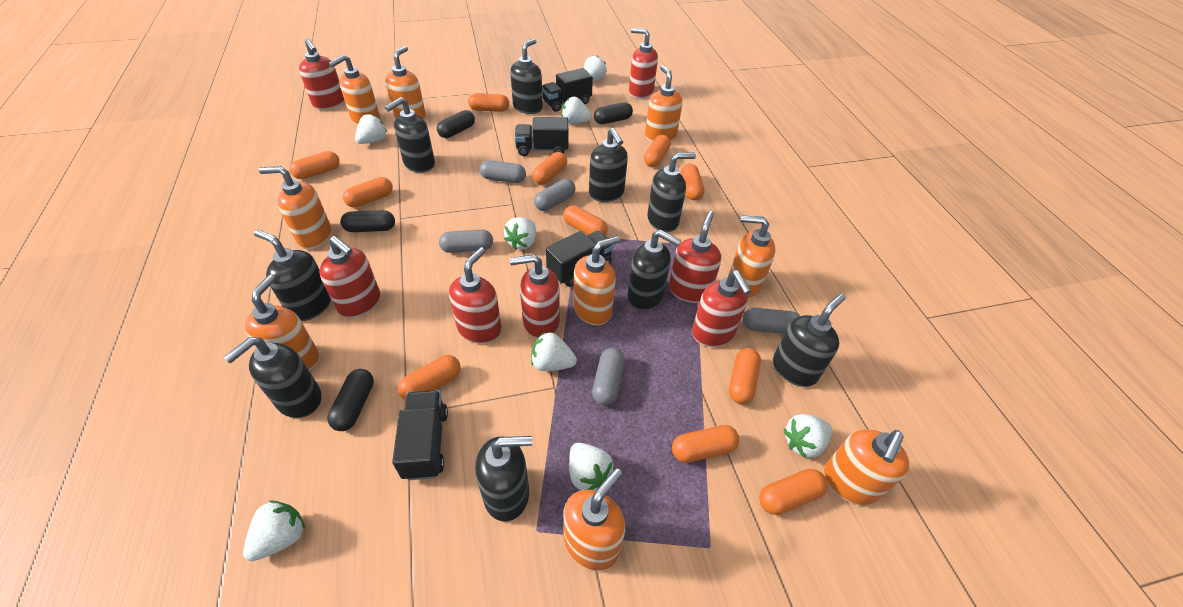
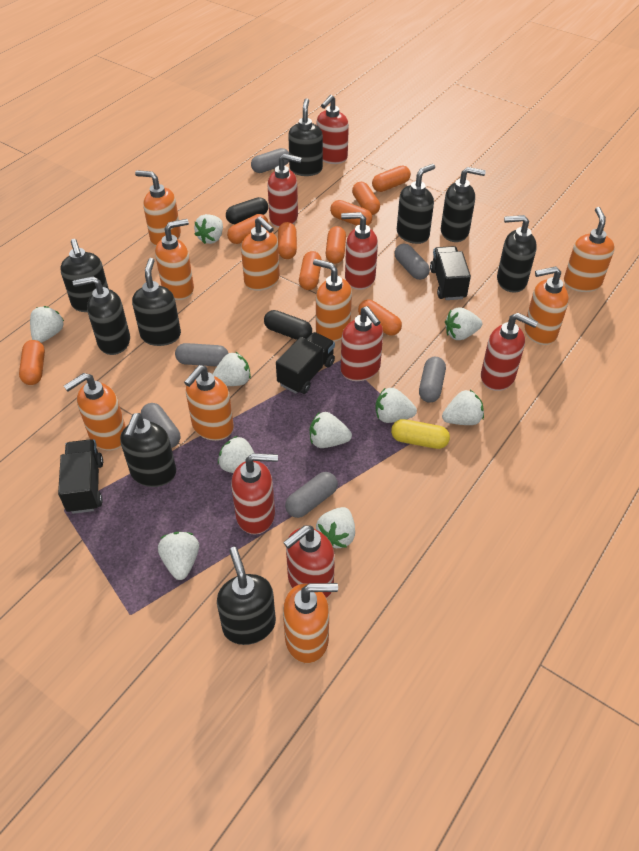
black capsule: [327,369,374,431] [340,210,395,232] [437,110,475,138] [594,102,633,124] = 4 -> [226,197,268,224] [264,310,312,340] = 2
black truck: [392,390,448,480] [514,117,568,156] [542,68,593,112] [546,231,614,287] = 4 -> [58,439,103,514] [276,332,335,394] [430,246,471,300] = 3
grey capsule: [439,229,493,253] [479,160,526,183] [534,179,575,211] [592,348,625,406] [742,308,800,334] = 5 -> [141,403,180,448] [175,343,229,367] [251,148,289,173] [285,472,338,518] [394,243,430,280] [419,357,446,403] = 6
orange capsule: [290,151,340,179] [343,177,393,208] [398,355,461,400] [468,93,509,112] [532,152,567,185] [563,205,608,236] [644,135,671,167] [672,425,739,463] [681,164,704,200] [729,348,761,404] [759,469,828,515] = 11 -> [19,340,45,385] [227,214,269,244] [278,222,297,259] [299,251,322,290] [326,226,346,264] [330,200,372,226] [352,182,380,215] [358,300,402,336] [372,166,411,192] = 9
white strawberry: [243,500,305,561] [355,114,387,144] [504,217,536,250] [531,332,577,371] [562,97,592,123] [569,443,613,490] [584,56,607,81] [783,414,832,458] = 8 -> [30,306,65,343] [158,532,199,580] [194,214,223,244] [213,352,251,386] [218,436,254,473] [310,412,352,448] [316,507,355,548] [375,387,417,423] [442,390,484,425] [445,307,482,340] = 10
yellow capsule: none = 0 -> [391,419,450,449] = 1

